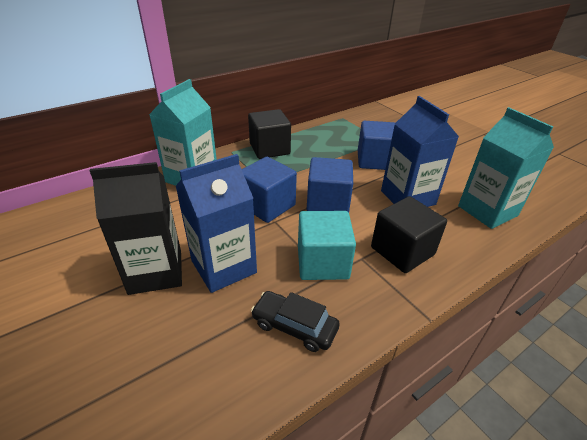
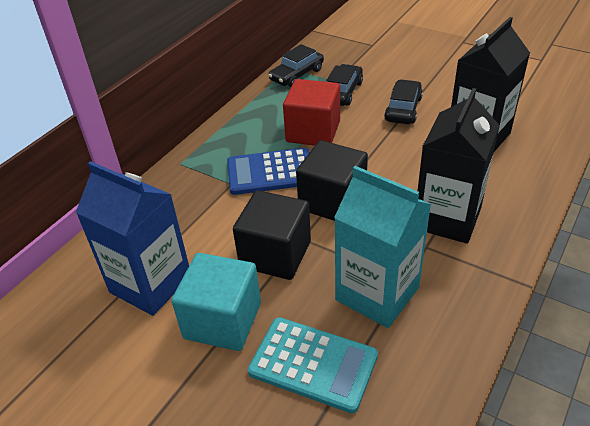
black car: [251,291,340,352] = 1 -> [268,44,324,87] [326,64,363,106] [384,79,423,124] = 3
black carton: [90,162,182,295] = 1 -> [418,88,500,244] [451,17,530,152] = 2
blue calculator: none = 0 -> [227,148,309,195] = 1
blue carton: [176,154,257,293] [381,96,459,207] = 2 -> [76,161,189,316] = 1
blue cube: [242,157,297,223] [307,157,353,212] [358,121,396,170] = 3 -> none = 0
red cube: none = 0 -> [283,79,340,146] = 1
turquoise calculator: none = 0 -> [248,317,378,413] = 1
turquoise carton: [149,79,217,186] [458,107,554,229] = 2 -> [334,166,431,328] = 1

